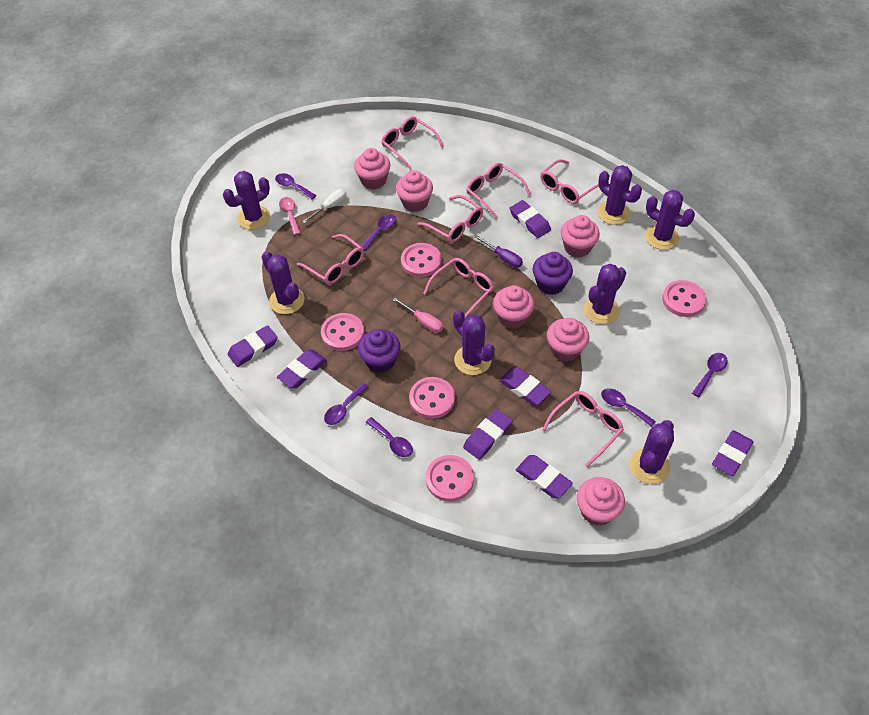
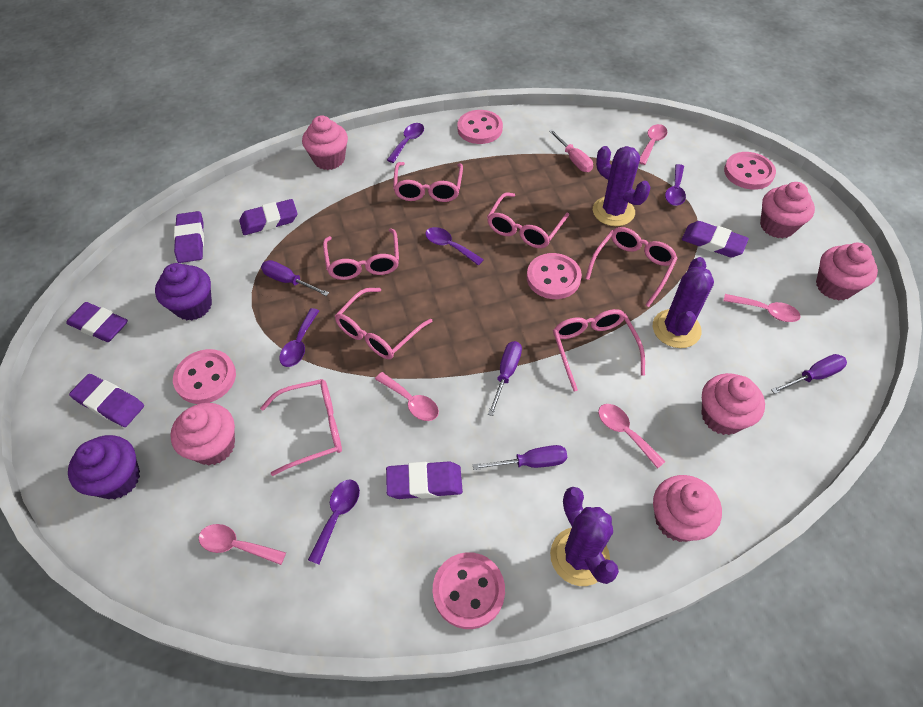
pink spoon: [279,197,301,235] = 1 -> [198,524,286,565] [375,372,439,421] [598,404,665,469] [639,124,667,165] [723,294,800,322] = 5
purple cactus: [223,171,270,230] [262,251,305,314] [453,311,495,375] [584,264,626,324] [597,165,642,225] [629,420,674,484] [645,190,695,250] = 7 -> [550,487,619,586] [593,146,650,226] [653,257,714,348] = 3
purple eraser: [228,325,278,367] [277,349,327,388] [463,409,513,460] [499,367,551,405] [510,200,551,238] [516,455,573,499] [712,430,753,476] = 7 -> [66,302,128,342] [69,374,144,427] [174,211,204,263] [239,199,298,235] [386,461,463,499] [682,221,749,257] = 6
purple screwdriver: [474,235,523,268] = 1 -> [261,260,329,296] [473,445,567,470] [488,341,522,416] [771,354,847,394] = 4
purple spoon: [275,173,317,200] [324,383,369,425] [361,214,396,250] [366,417,413,457] [601,388,656,427] [692,353,728,397] = 6 -> [279,308,319,367] [308,480,360,565] [387,123,424,163] [425,227,484,266] [665,164,686,206] = 5
white screwdriver: [302,189,346,223] = 1 -> none = 0

